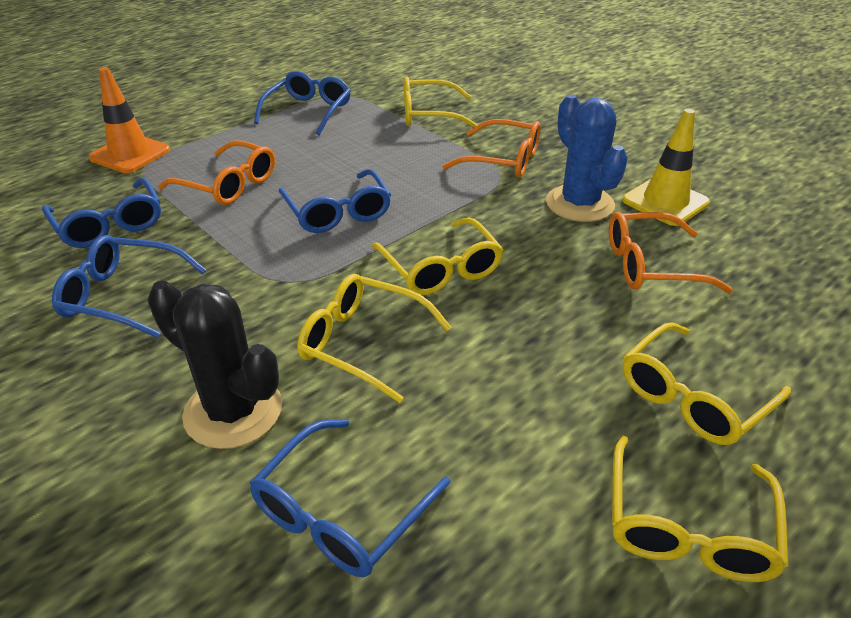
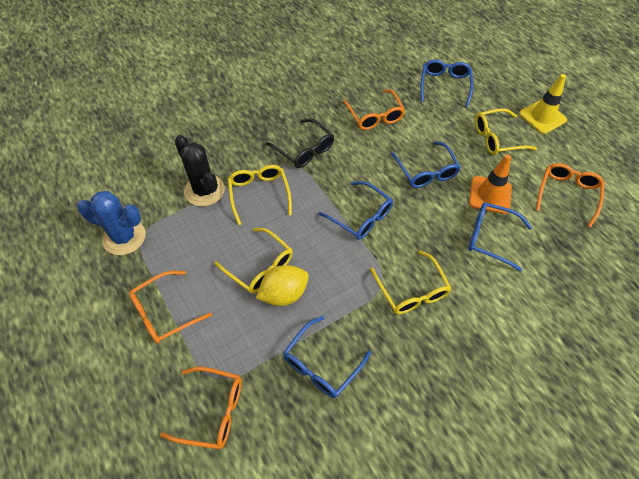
black glasses: none = 0 -> [266,118,334,168] = 1
orange glasses: [158,140,275,205] [442,119,541,178] [609,212,733,293] = 3 -> [129,271,212,344] [160,367,242,449] [343,89,405,130] [536,163,605,228] = 4
yellow glasses: [297,274,451,403] [371,218,504,295] [404,76,478,128] [612,436,789,582] [623,322,791,445] = 5 -> [214,228,293,294] [228,165,292,225] [370,250,451,314] [475,108,537,155] = 4
yellow lemon: none = 0 -> [256,265,309,306] = 1

